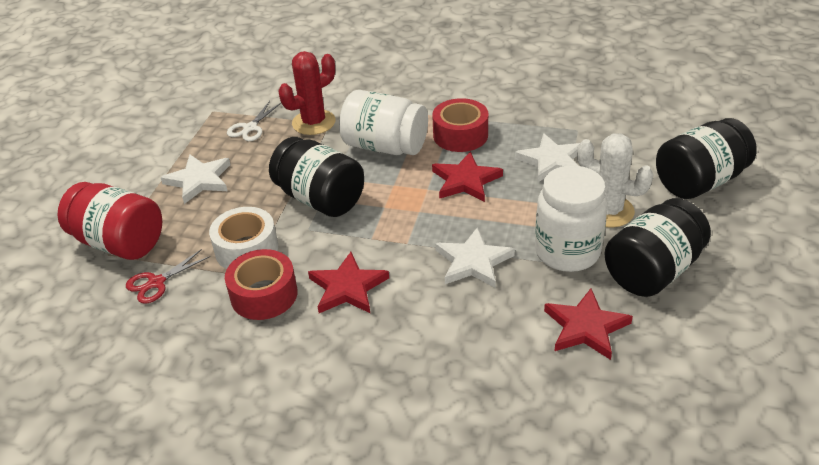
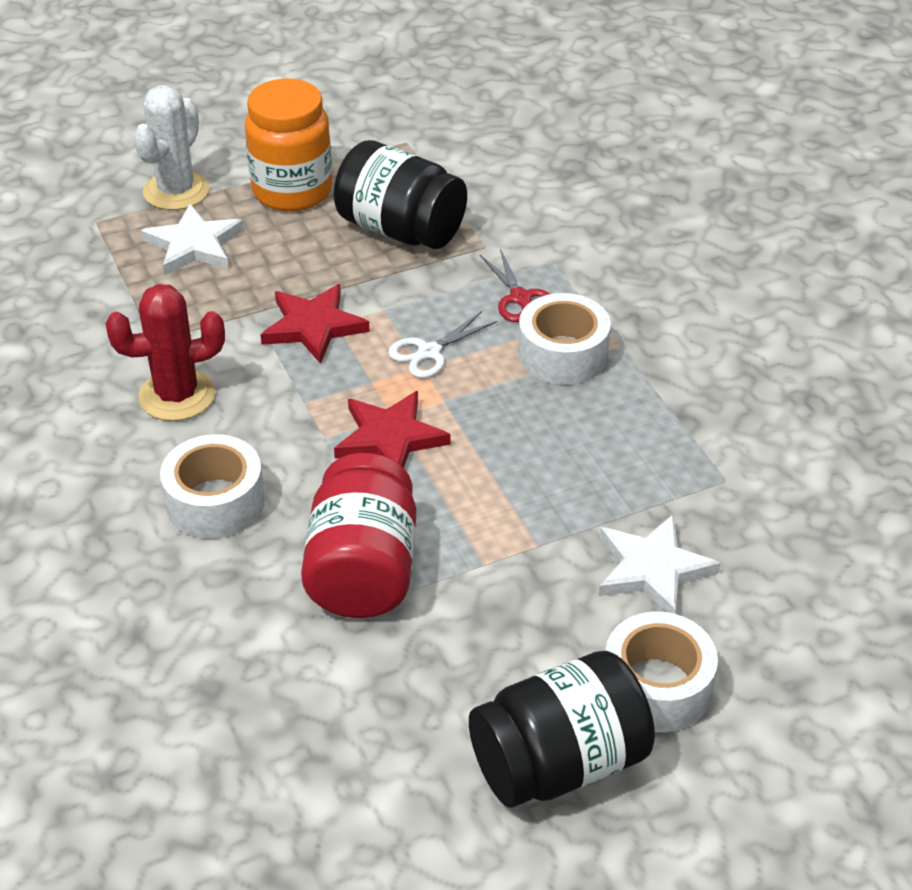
black jar: [269,137,364,217] [605,198,711,297] [656,118,757,199] = 3 -> [333,140,467,249] [469,651,655,808] = 2
orange jar: none = 0 -> [245,79,333,211] = 1
red star: [308,252,389,313] [432,151,503,202] [544,289,633,360] = 3 -> [260,284,370,364] [334,391,451,468] = 2
red tape: [225,249,298,320] [432,98,488,152] = 2 -> none = 0
white jar: [339,90,428,155] [535,165,608,272] = 2 -> none = 0
white star: [160,155,231,204] [435,227,515,288] [515,133,580,182] = 3 -> [141,204,244,276] [599,515,721,614] = 2
white tape: [209,207,278,269] = 1 -> [160,434,265,539] [518,293,611,385] [605,612,718,732] = 3

